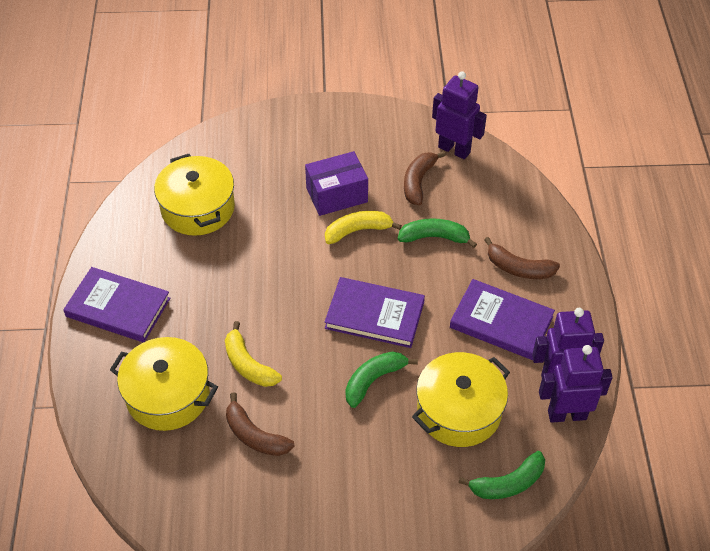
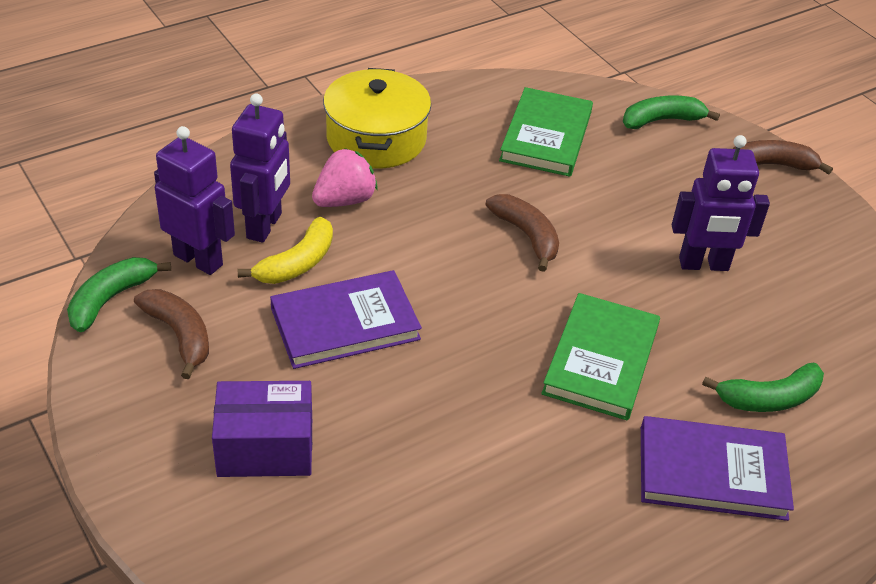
green book: none = 0 -> [499,87,593,177] [541,293,660,421] = 2
pink strawberry: none = 0 -> [312,148,378,207] = 1
purple book: [63,267,170,342] [324,277,425,348] [450,279,555,360] = 3 -> [270,270,422,369] [641,416,794,521] = 2
yellow banana: [225,321,282,387] [325,211,402,244] = 2 -> [238,217,333,284] = 1
yellow pot: [110,337,218,431] [154,154,235,236] [412,352,510,447] = 3 -> [323,68,431,168] = 1

